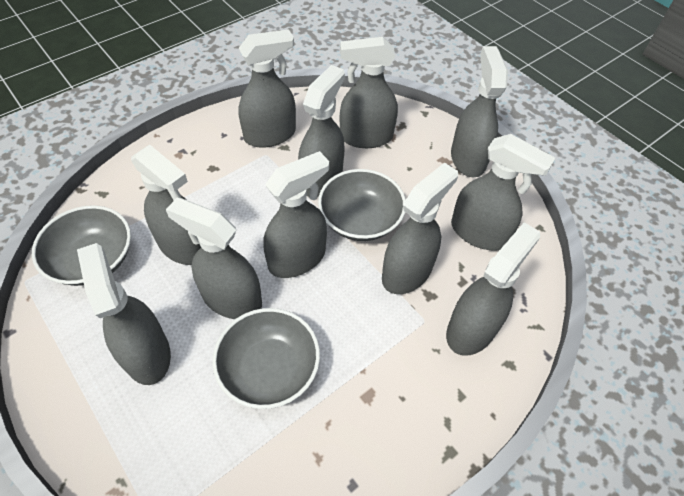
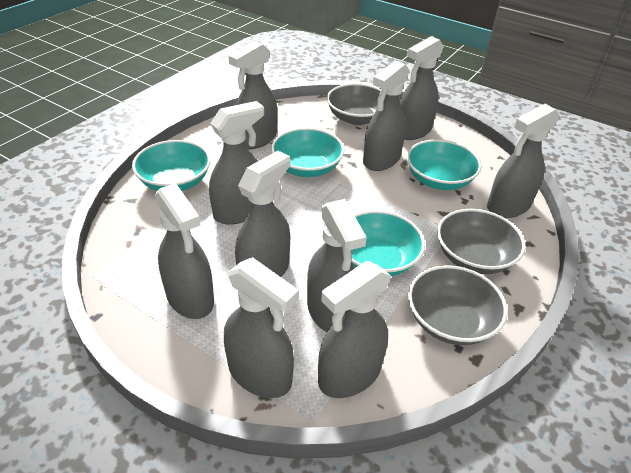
grey spray bottle: [77,243,171,385] [131,145,201,265] [166,198,262,319] [238,29,296,148] [263,151,329,278] [298,65,345,197] [340,37,398,148] [382,163,458,294] [446,222,540,356] [451,46,508,177] [451,134,555,250] = 11 -> [155,183,214,319] [209,101,264,225] [224,257,299,398] [228,41,277,149] [235,151,290,277] [307,199,367,332] [318,261,391,398] [363,61,409,171] [400,36,444,140] [487,104,560,218] = 10
turquoise bowl: none = 0 -> [132,140,211,191] [271,128,344,177] [351,210,425,277] [407,139,481,190] = 4

